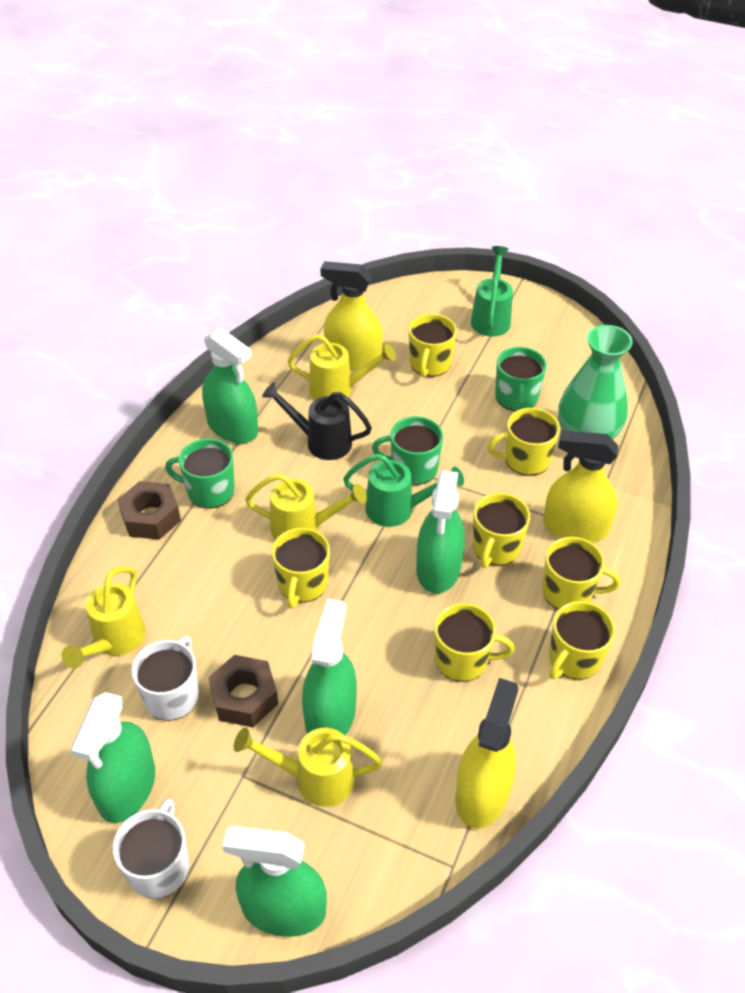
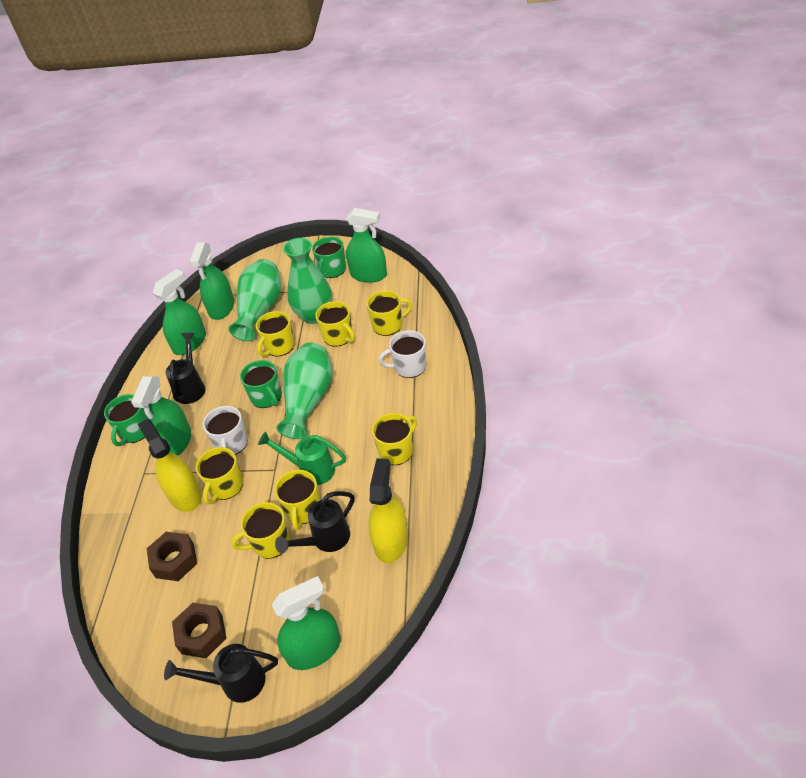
black watering can: [262,382,372,460] = 1 -> [164,644,278,703] [166,333,206,404] [275,491,355,554] = 3
green vase: [558,325,633,440] = 1 -> [228,259,282,341] [276,342,333,439] [283,238,332,324] = 3
green watering can: [343,454,464,527] [471,246,513,337] = 2 -> [258,432,346,485] = 1
yellow spray bottle: [320,261,383,371] [455,678,519,829] [543,430,618,542] = 3 -> [138,419,202,512] [369,458,408,563] = 2
yellow watering can: [61,566,146,669] [234,728,382,807] [245,473,367,540] [288,334,396,400] = 4 -> none = 0

